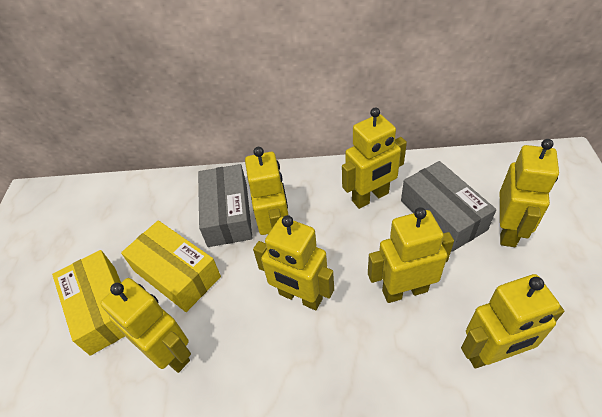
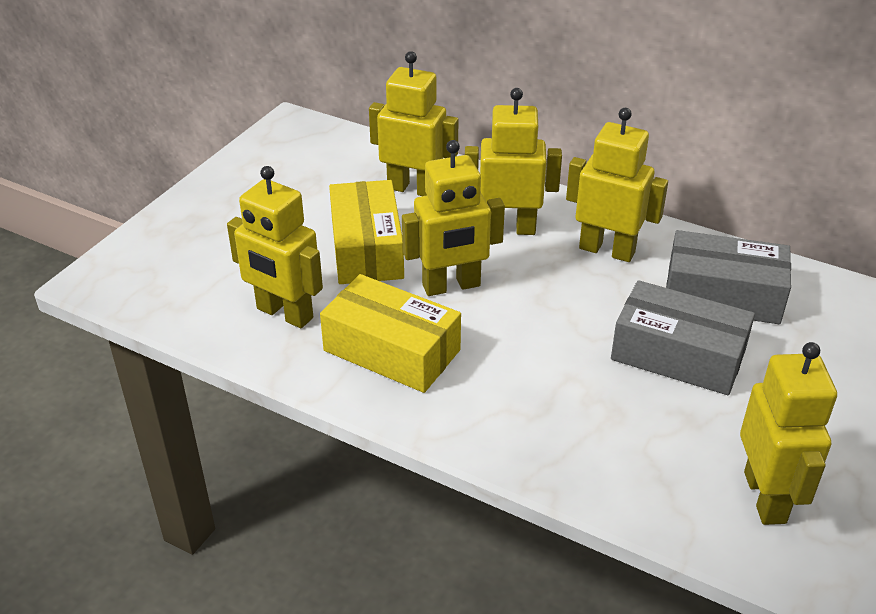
yellow robot: [100,278,191,373] [245,147,288,235] [253,215,334,310] [342,107,407,209] [368,207,454,303] [461,274,564,369] [500,139,559,247] = 7 -> [227,166,323,328] [369,51,459,196] [402,140,505,296] [465,88,562,235] [566,108,668,262] [740,342,837,525] = 6

